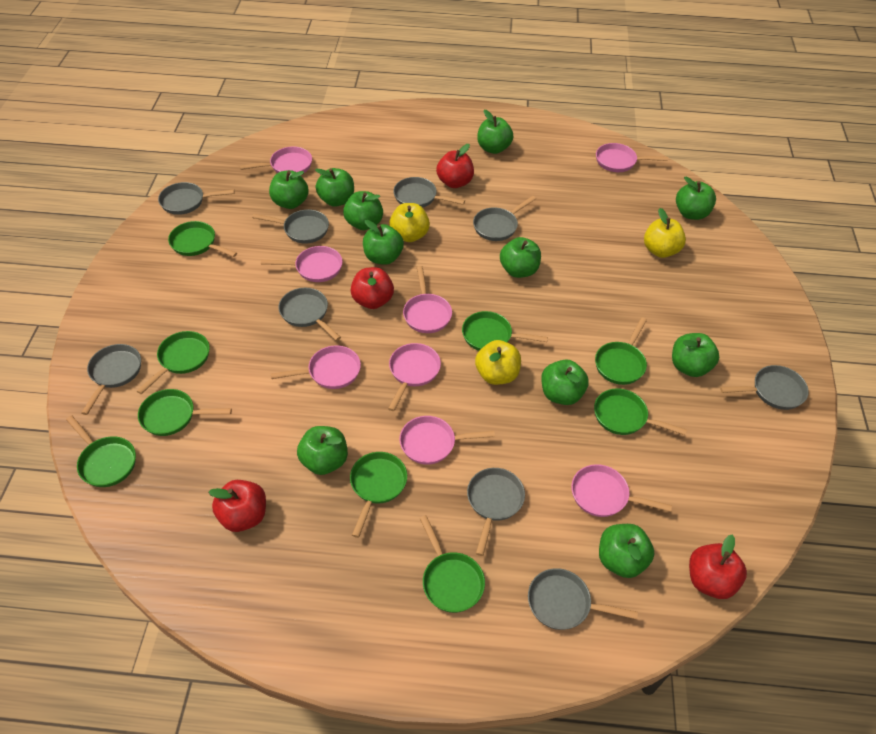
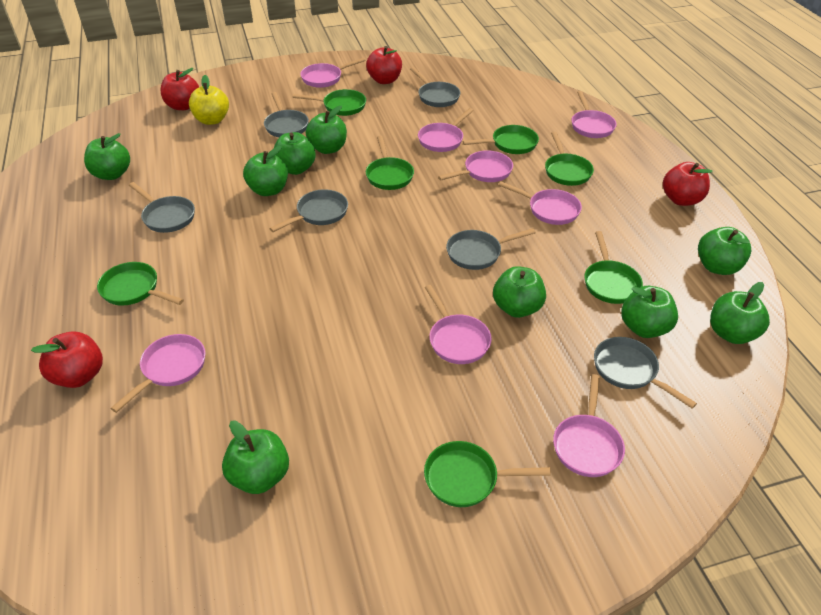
green apple: [269,170,309,209] [297,426,348,475] [315,168,354,207] [343,191,383,230] [363,220,404,265] [477,110,513,154] [500,237,541,278] [541,359,589,405] [599,524,655,578] [672,333,719,377] [676,177,716,220] = 11 -> [84,133,130,180] [222,421,289,494] [243,146,288,196] [274,132,316,175] [306,105,347,154] [493,266,546,318] [622,286,678,338] [698,227,751,275] [710,282,770,344] = 9
green pan: [66,415,136,487] [137,331,210,394] [138,389,232,436] [168,221,237,257] [350,452,407,538] [420,515,485,613] [462,311,548,351] [594,388,687,435] [595,317,647,385] = 9 -> [97,262,184,306] [293,89,366,116] [366,136,414,190] [424,441,551,507] [462,125,539,154] [545,132,594,186] [584,231,643,304] = 7
grey pan: [81,344,141,415] [158,182,234,215] [252,209,329,244] [278,288,341,341] [393,177,465,208] [467,468,525,556] [473,196,536,241] [528,568,638,630] [720,365,809,410] = 9 -> [129,182,195,233] [264,92,309,137] [269,189,348,232] [410,67,460,107] [446,228,536,270] [594,337,697,409] = 6
yellow apple: [389,203,430,242] [475,340,521,385] [644,208,686,258] = 3 -> [189,75,229,125] = 1

